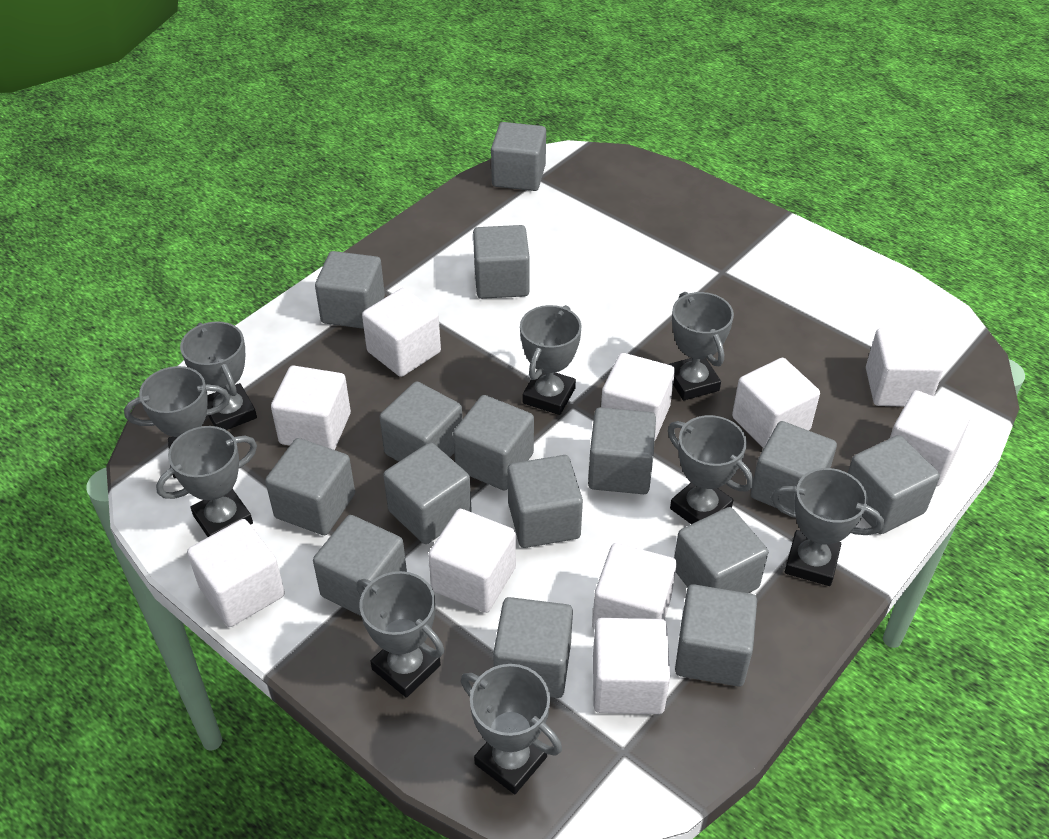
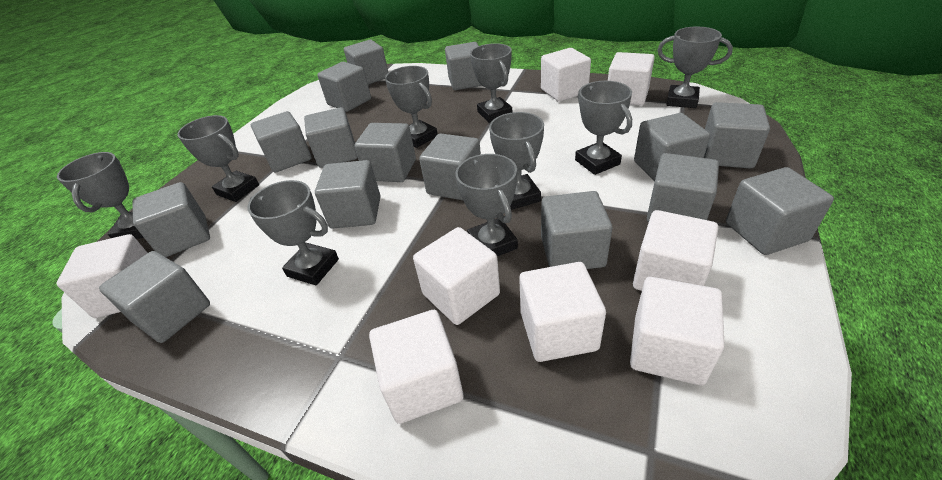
white cube: [187,519,285,627] [271,366,351,450] [362,288,441,377] [428,509,516,613] [592,543,677,630] [593,618,670,714] [601,353,675,440] [732,358,820,448] [866,328,944,407] [890,390,971,486] = 10 -> [57,234,147,318] [369,310,464,424] [413,227,500,325] [519,262,606,362] [541,48,591,102] [608,52,655,106] [630,277,725,386] [633,210,718,291] = 8

